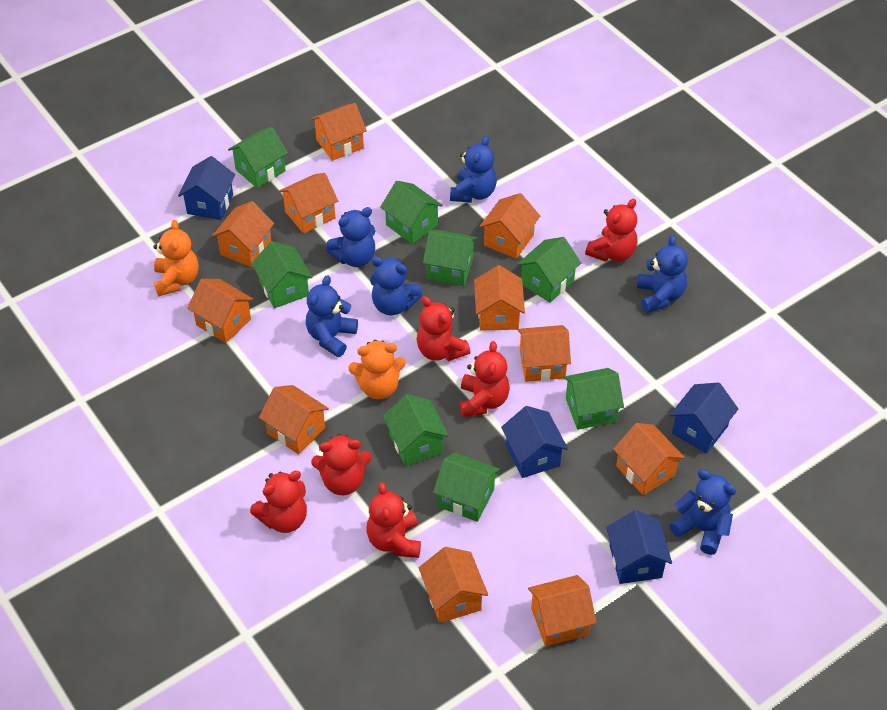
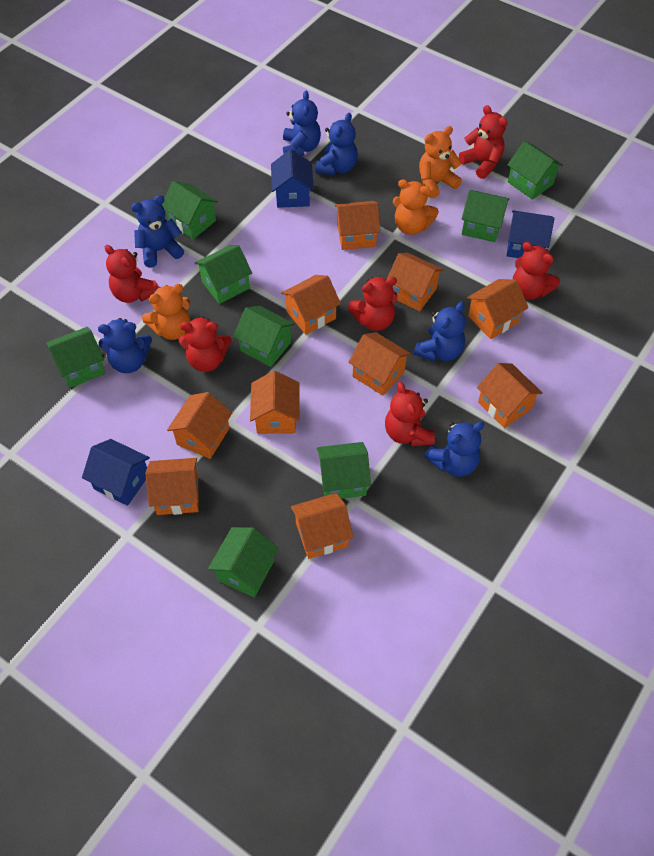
blue house: [178,156,235,220] [501,406,568,478] [606,510,672,584] [670,383,738,453] = 4 -> [82,439,150,506] [271,149,314,208] [507,211,555,258] = 3
orange house: [187,279,253,343] [212,201,274,267] [259,385,329,454] [278,173,338,234] [311,103,367,161] [419,547,488,623] [474,265,525,330] [479,193,540,259] [518,325,571,382] [528,575,597,646] [613,423,685,495] = 11 -> [145,458,199,515] [167,392,232,459] [250,371,300,434] [281,275,341,335] [291,493,354,559] [335,201,380,250] [348,332,411,396] [387,253,444,311] [467,279,528,339] [477,363,543,428] = 10
orange teddy bear: [153,220,199,297] [349,340,406,399] = 2 -> [142,284,190,340] [393,179,439,235] [419,126,462,198] = 3

